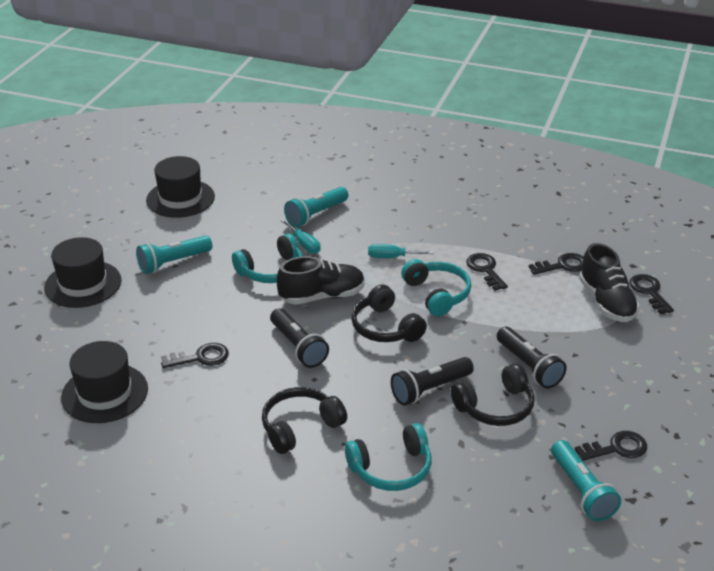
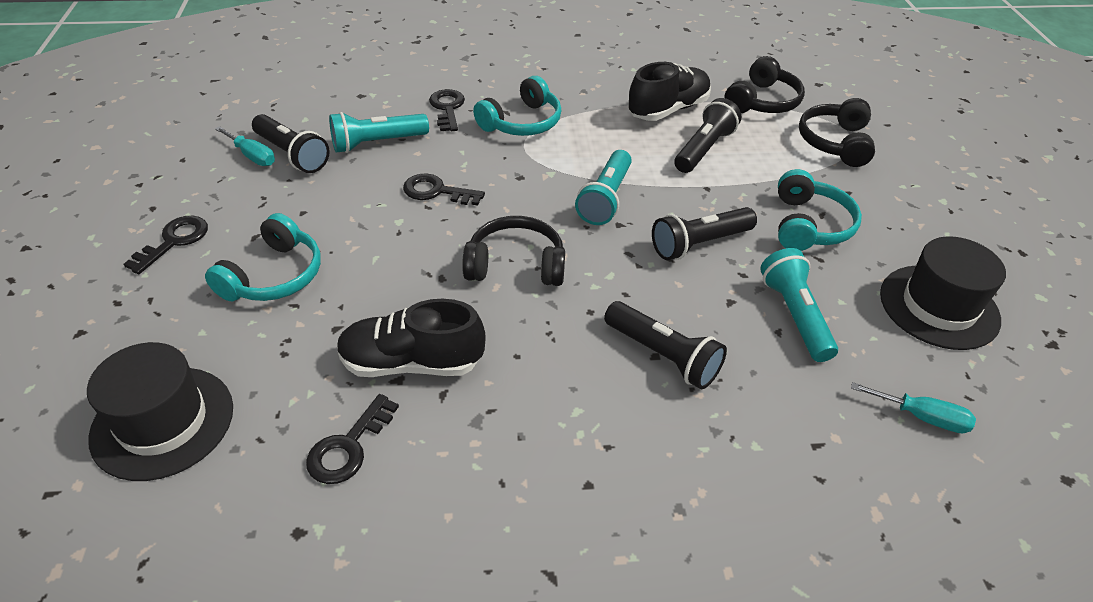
black flashlight: [270,308,329,368] [391,357,474,405] [497,327,567,388] = 3 -> [252,114,330,173] [604,301,727,389] [652,207,757,260] [674,98,741,173] = 4
black hat: [44,237,122,308] [61,341,148,423] [146,156,215,218] = 3 -> [87,342,233,481] [880,236,1006,350] = 2
black key: [161,343,229,368] [466,253,508,291] [529,253,583,275] [575,431,647,461] [629,274,674,314] = 5 -> [124,216,208,274] [306,394,399,484] [403,173,485,206] [429,89,465,131] = 4

